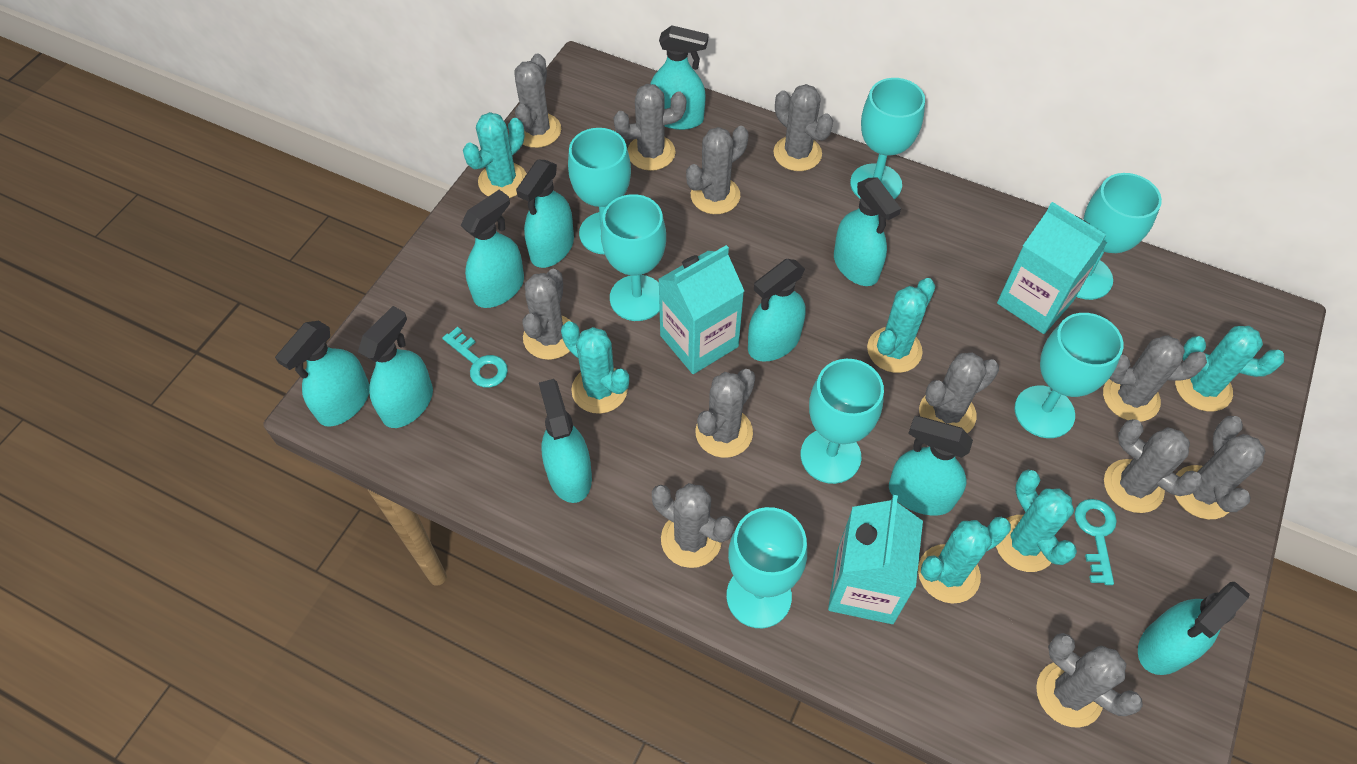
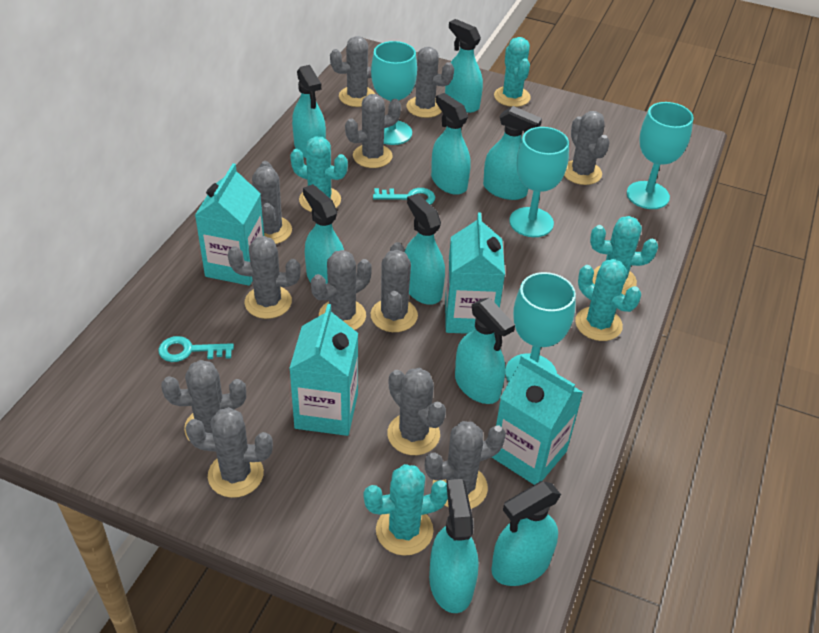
turquoise cactus: [463,112,527,198] [561,321,629,414] [867,278,935,373] [918,517,1011,603] [996,470,1077,572] [1175,326,1284,412] = 6 -> [290,136,348,212] [364,464,448,556] [494,37,531,107] [575,259,641,341] [590,216,658,295] = 5
turquoise carton: [658,245,744,374] [828,495,923,624] [997,202,1107,334] = 3 -> [195,163,264,286] [289,304,358,436] [445,213,505,335] [492,354,583,485] = 4
turquoise goblet: [568,128,631,254] [601,194,666,321] [726,507,807,628] [801,359,884,484] [850,78,925,199] [1014,313,1124,438] [1076,173,1162,300] = 7 -> [371,41,417,145] [505,272,576,382] [509,127,569,237] [627,102,694,209] = 4
turquoise spray bottle: [275,321,370,427] [358,306,433,428] [461,189,524,308] [516,160,574,268] [539,379,592,503] [650,25,708,130] [748,259,806,362] [834,177,901,286] [889,416,973,515] [1138,582,1250,675] = 10 -> [292,65,326,158] [303,184,344,284] [405,194,445,305] [429,479,478,613] [431,93,471,195] [445,19,483,113] [455,298,515,404] [483,106,542,200] [491,481,561,586] = 9

